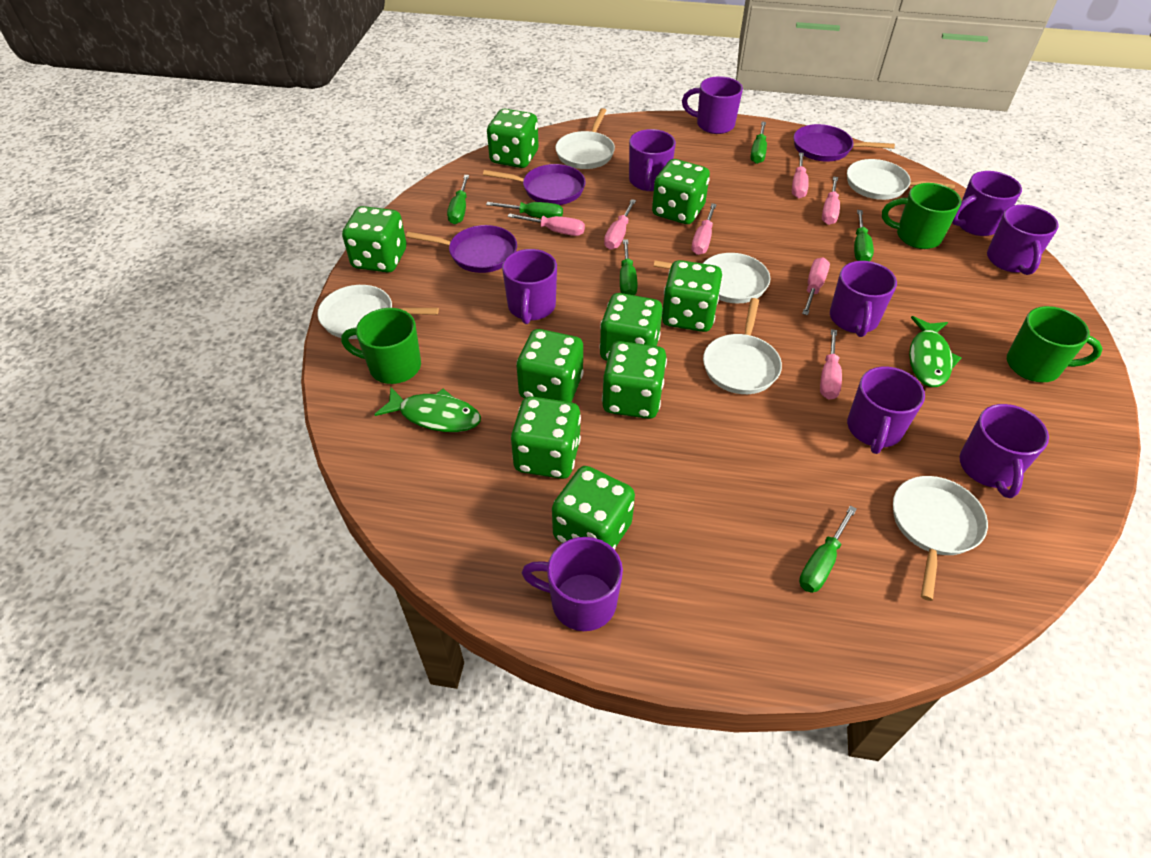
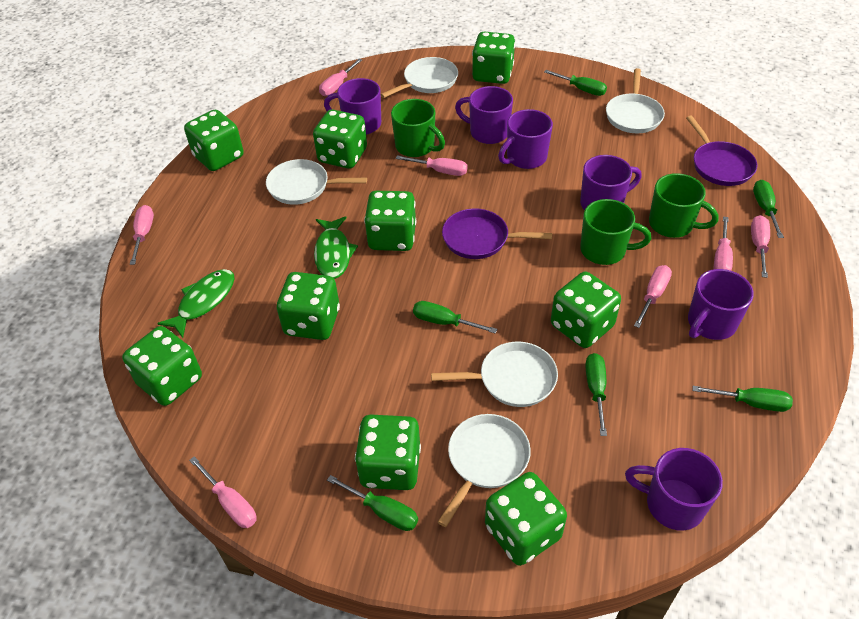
purple mug: [502,249,557,324] [522,537,623,631] [629,129,676,191] [682,76,743,134] [830,261,897,337] [847,367,925,454] [952,171,1022,236] [959,404,1049,498] [987,205,1059,275] = 9 -> [324,78,381,135] [455,86,513,144] [498,109,553,169] [580,155,642,210] [625,448,723,531] [688,269,754,340] = 6
purple pan: [406,225,517,273] [483,164,586,205] [794,124,895,161] = 3 -> [442,208,552,259] [686,116,757,186] = 2
white pan: [317,285,439,339] [555,108,615,169] [654,253,770,303] [703,298,782,394] [847,159,955,200] [893,476,988,601] = 6 -> [266,159,367,205] [381,57,458,98] [431,342,558,407] [438,414,531,527] [606,68,665,133] = 5

